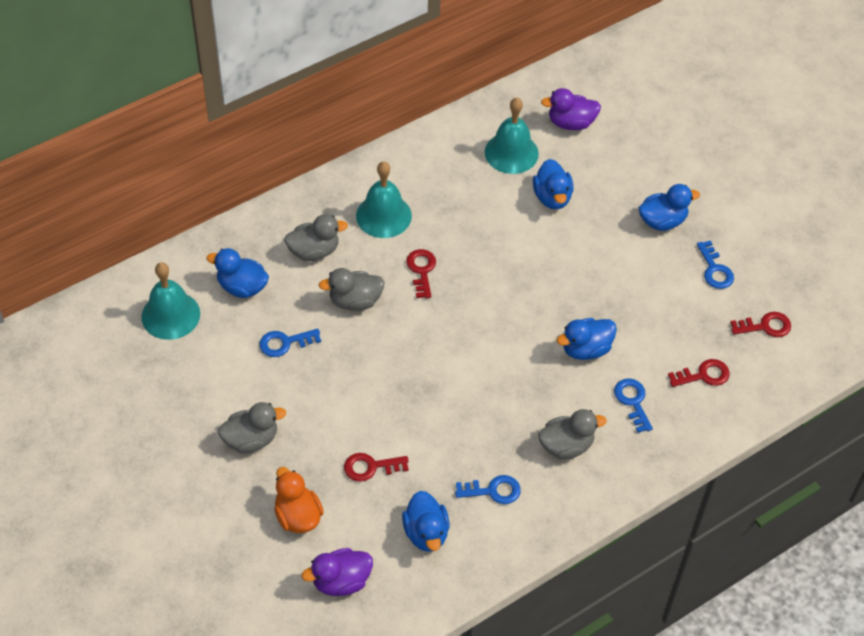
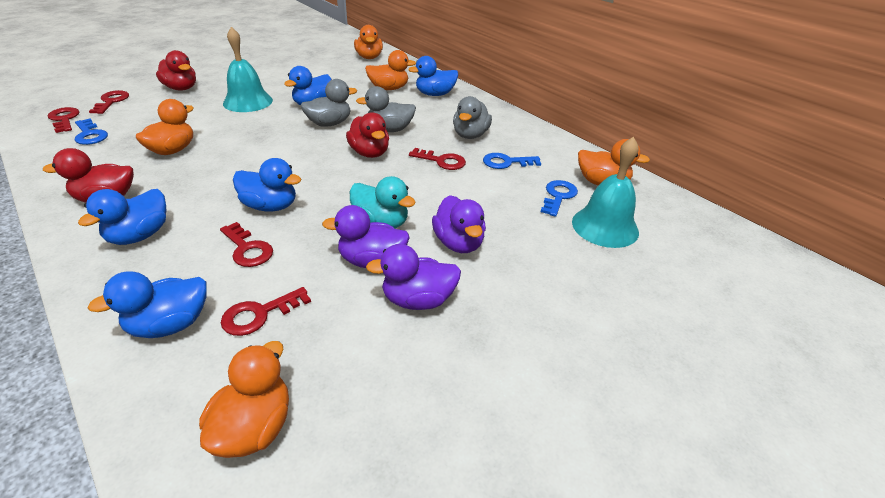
blue key: [259,329,321,357] [455,475,521,504] [614,378,653,433] [697,241,734,289] = 4 -> [75,118,108,145] [483,153,541,169] [541,180,578,217] = 3
grey duck: [218,402,286,453] [284,214,348,261] [319,268,385,311] [538,409,606,459] = 4 -> [301,79,357,127] [356,86,416,132] [453,96,492,139] = 3
orange duck: [274,467,324,533] = 1 -> [136,99,194,155] [199,341,289,458] [354,25,383,59] [365,50,416,90] [578,139,650,186] = 5
purple duck: [302,548,373,596] [541,88,601,130] = 2 -> [322,205,410,268] [366,244,461,310] [432,195,486,253] = 3
red duck: none = 0 -> [43,148,134,203] [156,50,196,91] [346,112,389,158] = 3
red key: [344,453,409,482] [406,249,436,298] [668,359,730,387] [730,312,791,337] = 4 -> [48,107,79,133] [89,90,129,114] [220,222,273,267] [221,287,311,336] [409,148,466,170] = 5
turquoise bell: [141,262,200,340] [356,161,412,238] [485,98,539,174] = 3 -> [223,27,273,112] [572,137,639,248] = 2
turquoise duck: none = 0 -> [350,176,416,228] = 1

